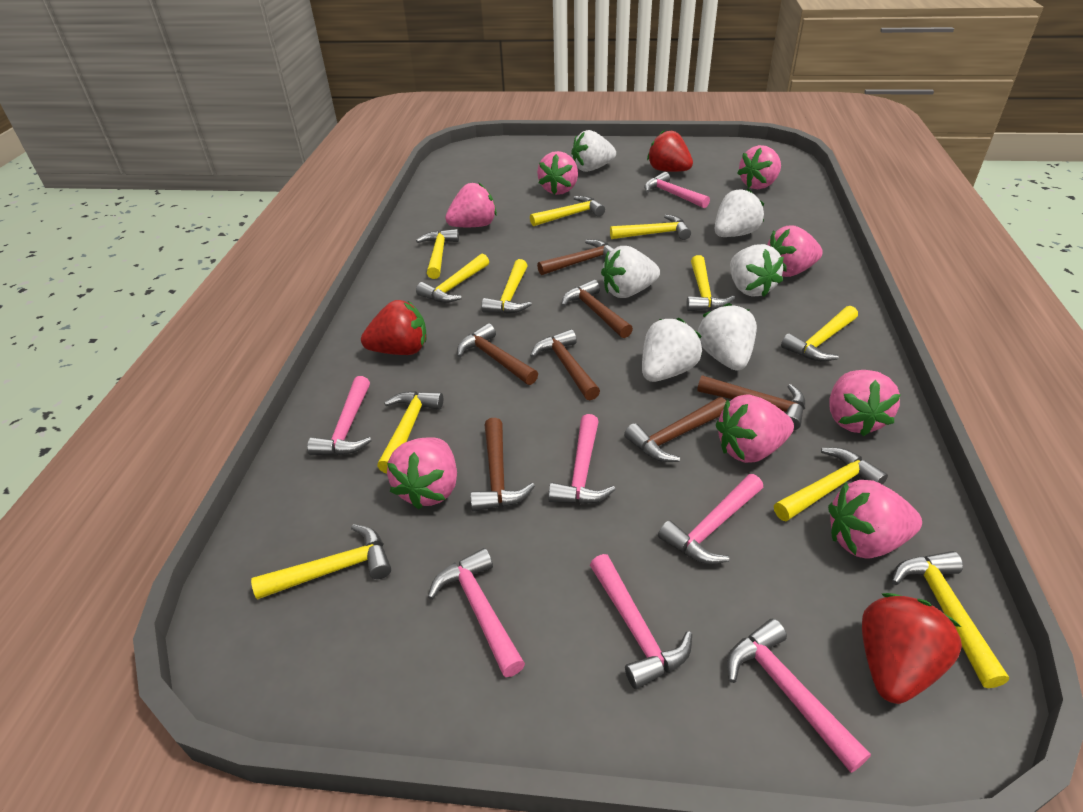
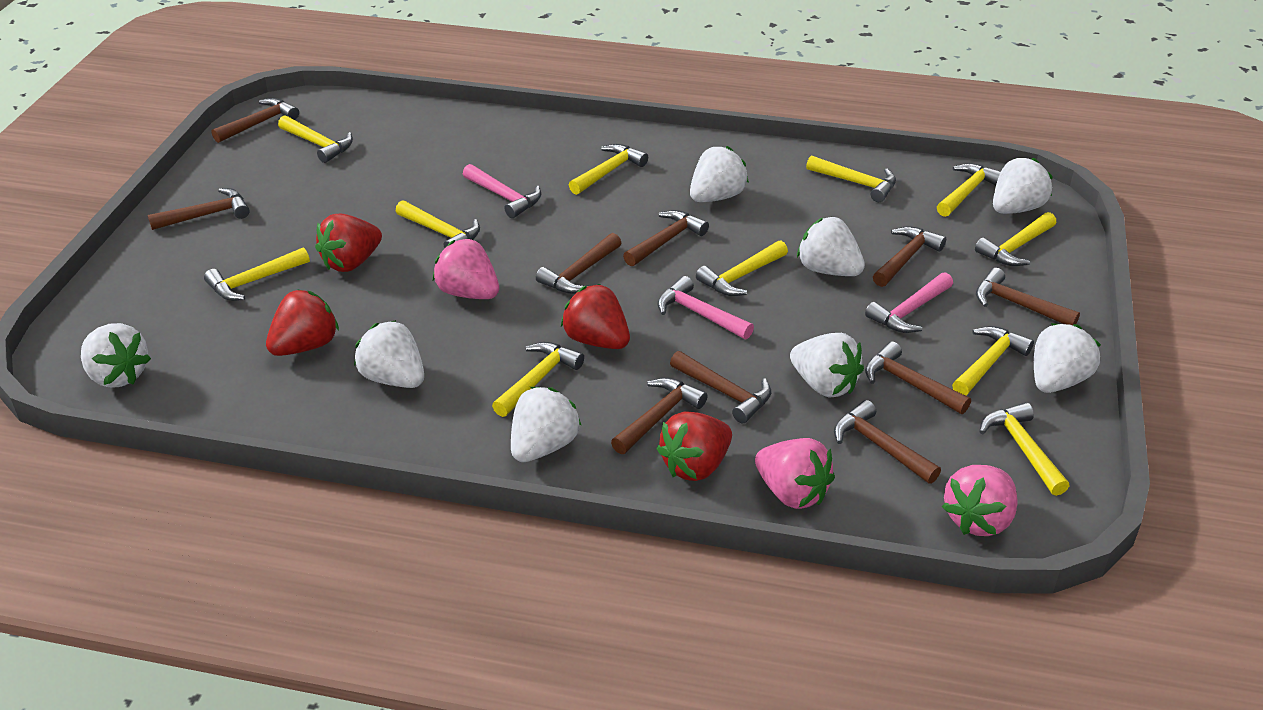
brown hammer: [457,323,538,385] [470,418,535,512] [530,329,600,400] [537,239,614,275] [561,280,633,338] [624,397,726,462] [697,375,805,430] = 7 -> [148,188,250,230] [212,98,299,143] [536,233,621,294] [611,378,708,454] [623,210,709,266] [670,351,771,423] [834,400,941,484] [865,341,971,414] [873,226,946,287] [976,268,1080,325] = 10
pink hammer: [307,376,372,456] [428,548,525,677] [548,414,616,504] [590,554,692,689] [644,172,710,208] [658,474,763,564] [727,619,871,773] = 7 -> [463,164,541,218] [658,276,754,339] [865,272,953,333] = 3
pink strawberry: [387,438,457,510] [445,182,497,227] [537,151,578,195] [716,395,794,463] [737,145,781,189] [767,226,823,277] [828,480,922,559] [830,370,901,436] = 8 -> [433,239,499,299] [755,438,835,509] [942,465,1018,536] = 3
red strawberry: [361,300,427,355] [647,130,693,172] [862,593,962,704] = 3 -> [266,289,339,356] [315,213,382,272] [561,284,630,349] [657,412,732,481] = 4
white strawberry: [571,130,616,172] [601,246,660,298] [642,318,702,382] [698,303,757,370] [714,189,764,237] [730,244,784,297] = 6 -> [81,323,151,388] [354,320,424,388] [511,387,582,462] [690,146,749,202] [790,333,864,398] [797,217,865,276] [993,158,1053,214] [1034,323,1101,393] = 8

